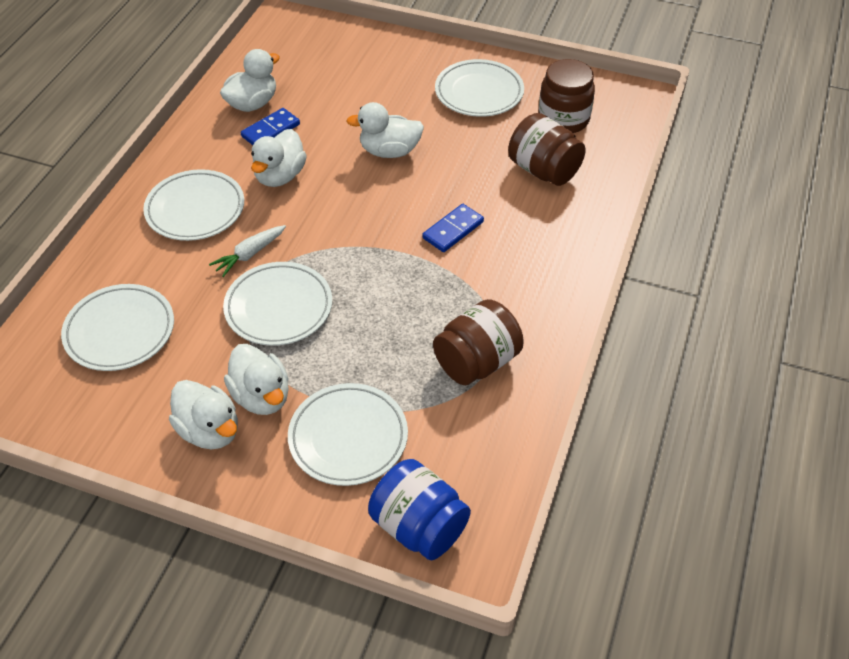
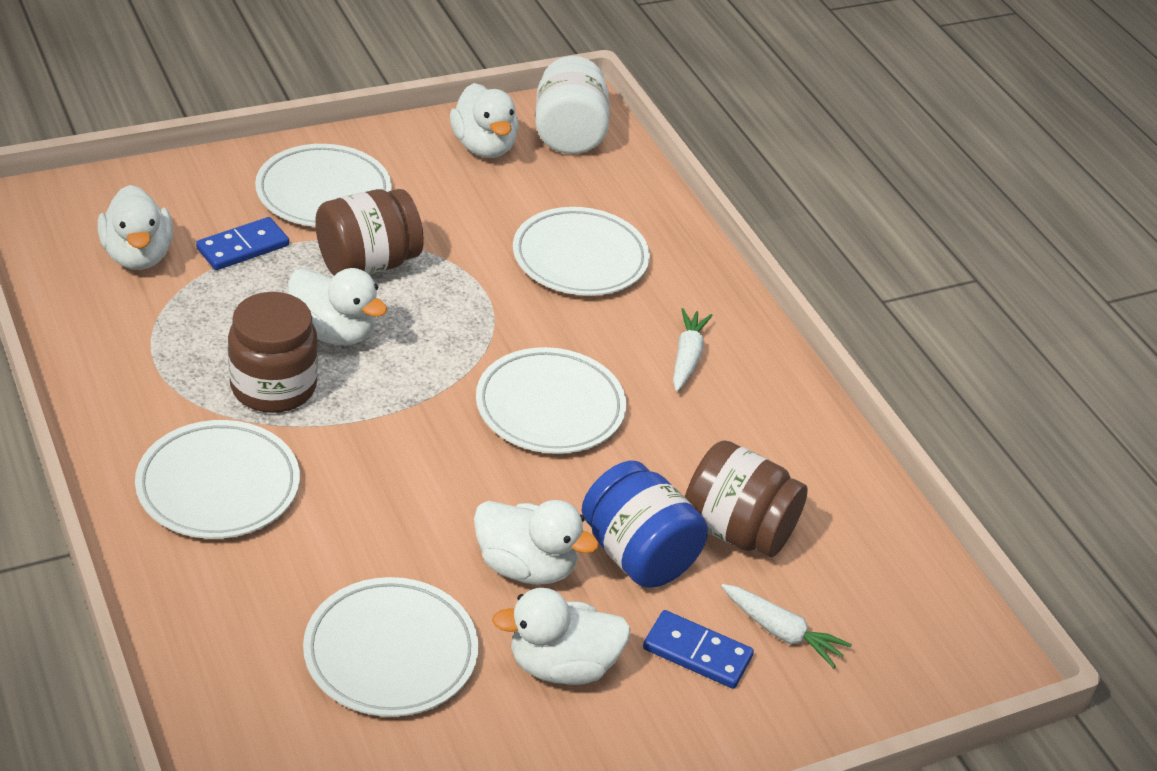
white carrot: [209,225,286,277] = 1 -> [673,308,713,392] [721,584,852,668] = 2
white jar: none = 0 -> [535,56,610,154] = 1

